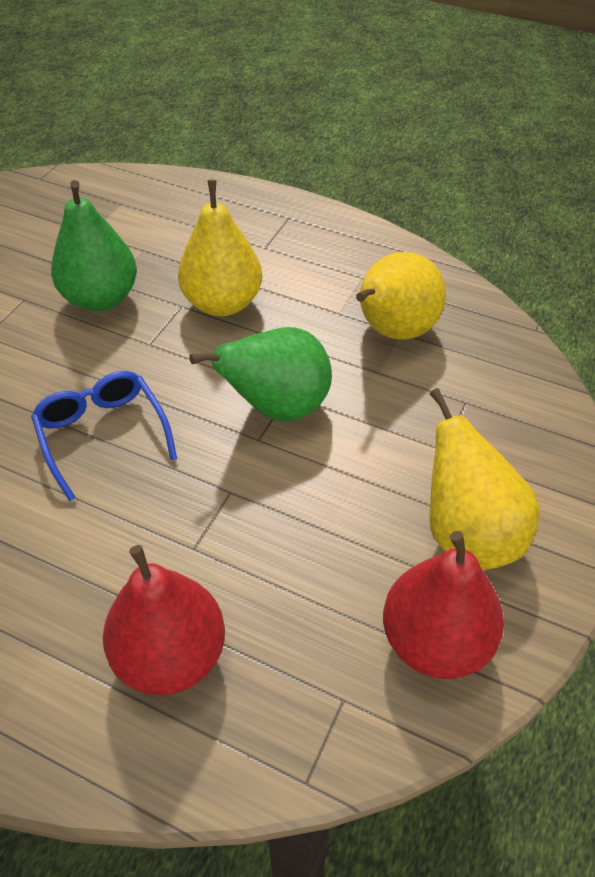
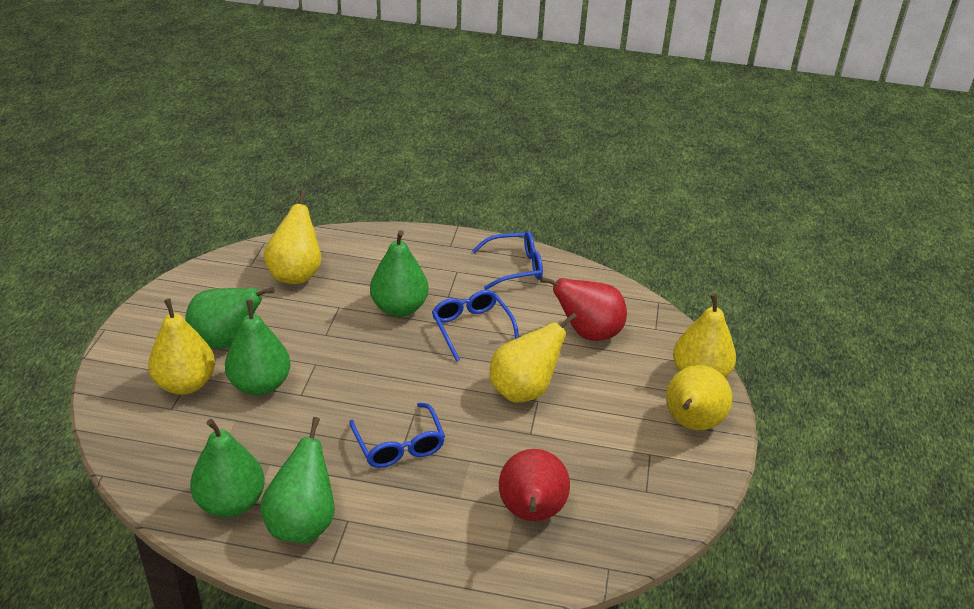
blue glasses: [31,371,177,501] = 1 -> [350,403,445,468] [432,290,519,362] [472,231,543,290] = 3
green pear: [51,180,137,311] [189,327,332,422] = 2 -> [185,287,275,349] [190,419,265,517] [225,300,290,396] [260,417,335,543] [370,230,429,317] = 5
yellow pear: [178,180,262,316] [356,252,446,340] [430,388,540,570] = 3 -> [148,299,215,395] [263,190,321,284] [490,313,577,403] [666,365,732,430] [673,293,736,378] = 5

